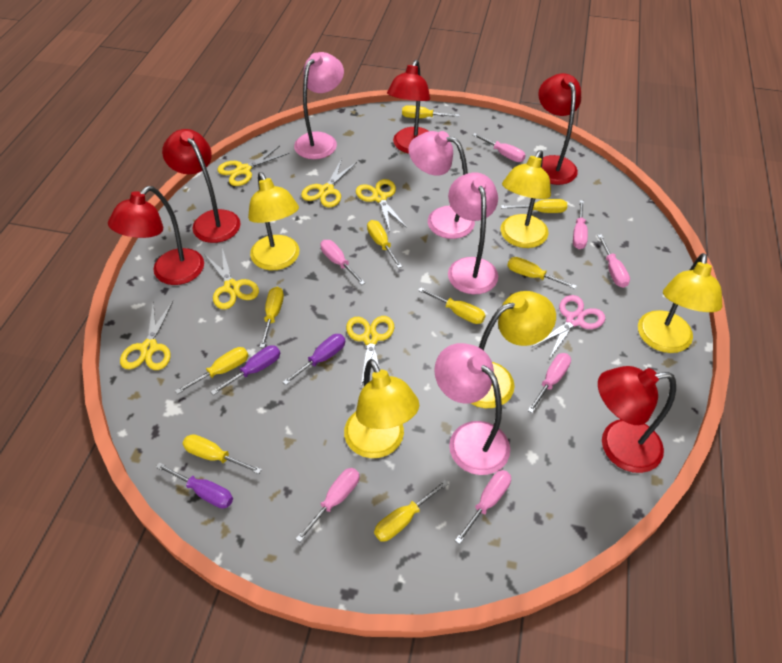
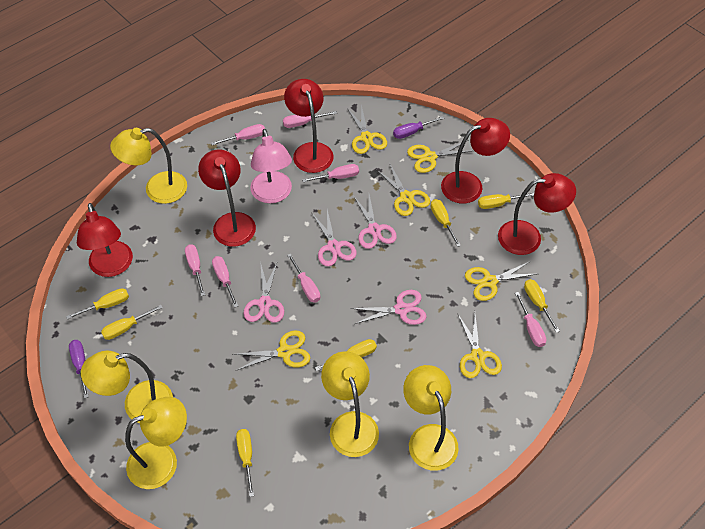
pink lamp: [294,52,344,159] [408,131,475,239] [434,343,510,475] [448,172,498,294] = 4 -> [250,129,292,203] = 1
pink scissors: [531,295,605,359] = 1 -> [244,261,284,322] [311,210,357,266] [351,290,427,325] [354,195,397,249] = 4
purple screwdriver: [156,463,233,509] [211,345,280,395] [283,334,345,385] = 3 -> [69,340,89,399] [393,116,445,139] = 2
yellow screwdriver: [175,347,249,394] [182,434,262,474] [260,287,284,348] [367,220,402,268] [374,480,449,542] [402,105,460,118] [418,287,486,324] [501,199,567,213] [507,257,577,289] = 9 -> [66,288,129,320] [101,305,163,340] [236,429,254,497] [315,339,377,371] [431,199,461,247] [478,192,534,209] [524,279,560,333] = 7

